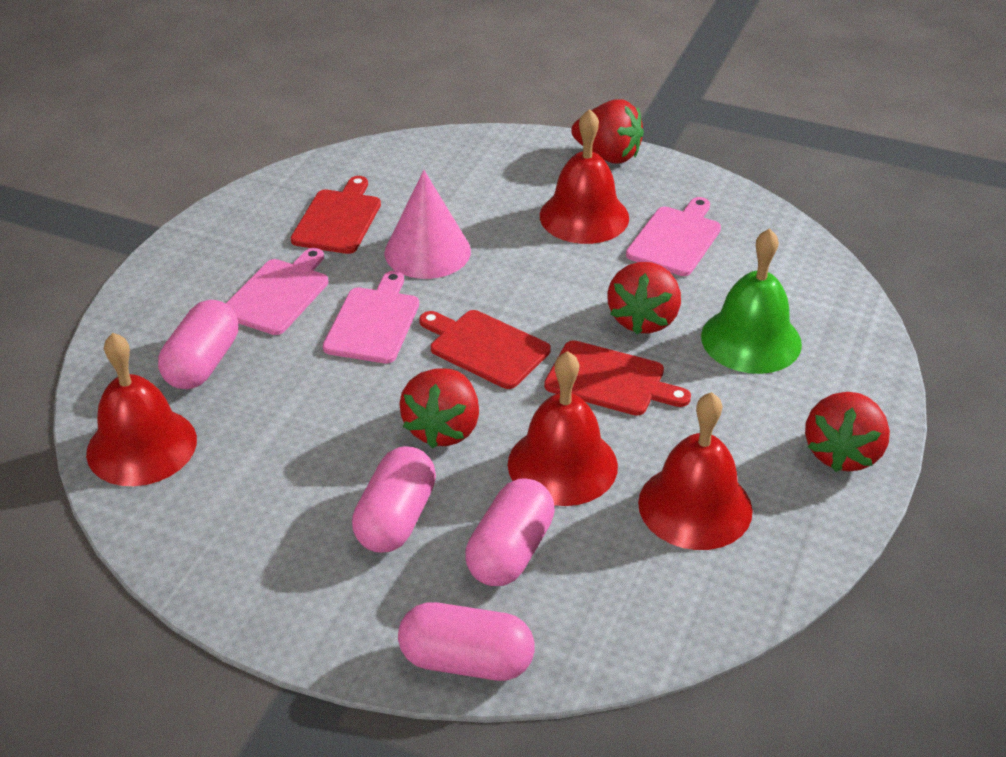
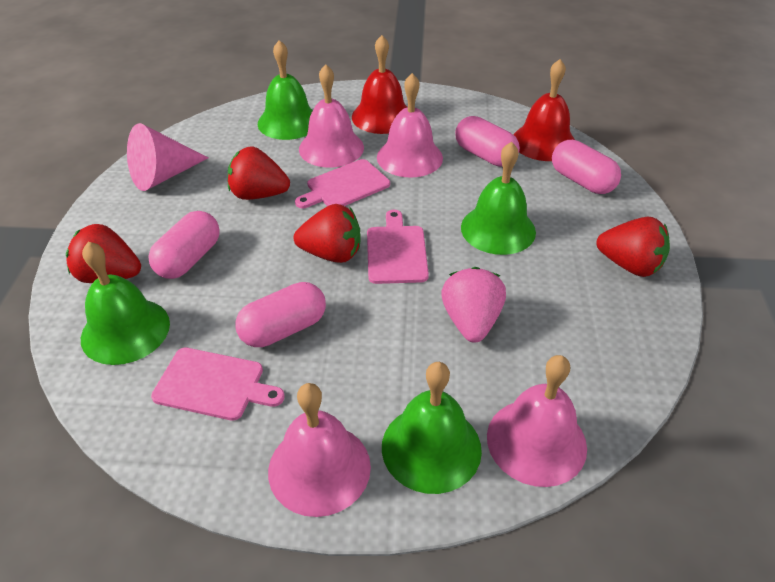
green bell: [701,228,802,374] = 1 -> [81,242,170,365] [258,40,313,140] [382,362,482,494] [461,142,536,255] = 4
pink bell: none = 0 -> [268,383,371,517] [299,64,364,168] [377,73,443,178] [487,355,587,487] = 4
pink strawberry: none = 0 -> [441,267,506,343] = 1
red bell: [86,333,197,486] [508,351,618,506] [540,109,629,244] [638,392,753,550] = 4 -> [352,35,408,134] [513,59,575,161] = 2
red cutting board: [291,176,381,254] [419,310,551,389] [544,340,691,416] = 3 -> none = 0

